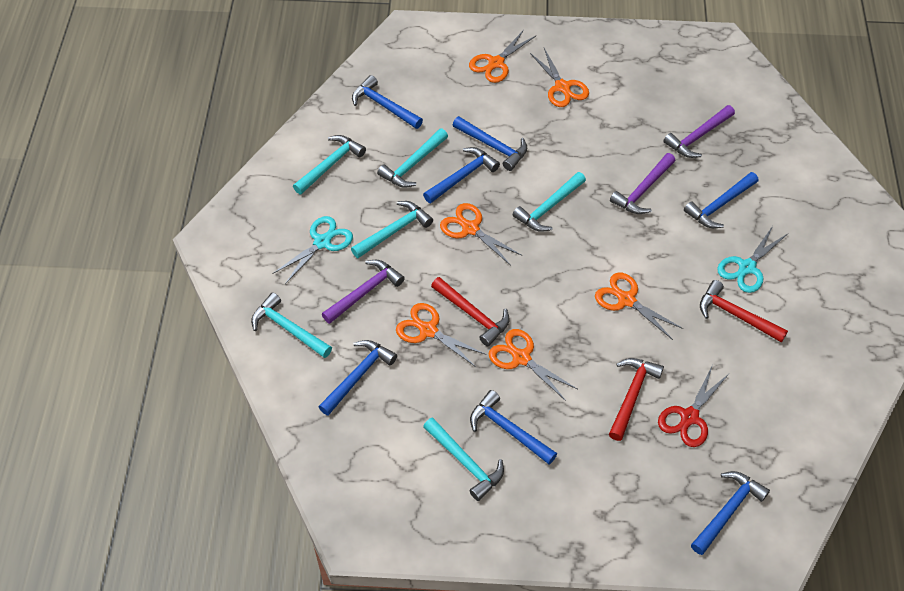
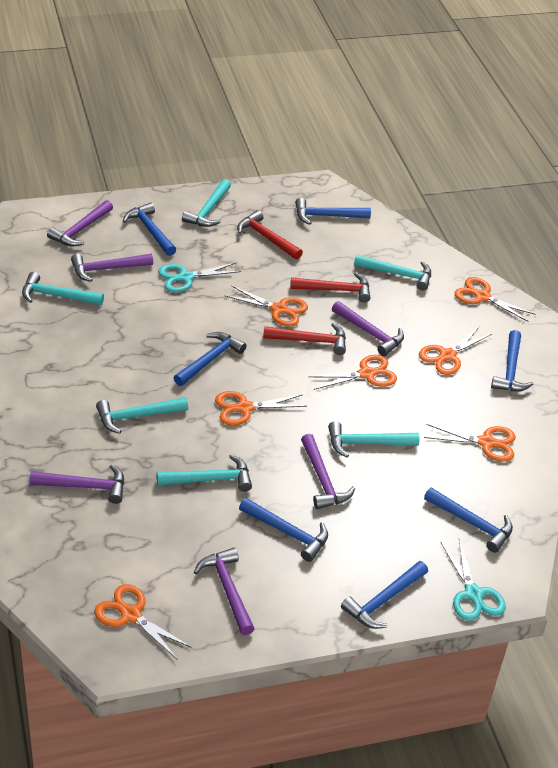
orange scissors: [396,303,487,367] [440,203,521,265] [469,30,536,83] [489,329,577,401] [530,48,589,107] [595,273,684,340] = 6 -> [94,584,192,660] [215,391,307,426] [224,285,308,327] [308,355,397,390] [419,326,492,375] [424,424,516,462] [454,277,536,322] = 7
purple hammer: [322,260,405,324] [610,153,676,214] [663,105,735,158] = 3 -> [29,465,124,504] [47,200,113,247] [71,254,153,282] [194,548,255,635] [301,434,355,509] [332,301,404,356] = 6
red scissors: [658,365,730,447] = 1 -> none = 0

